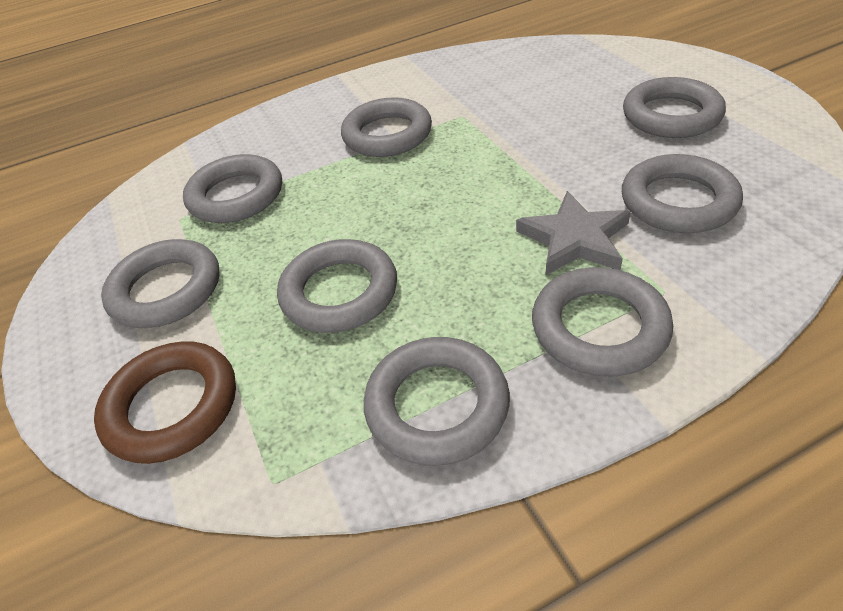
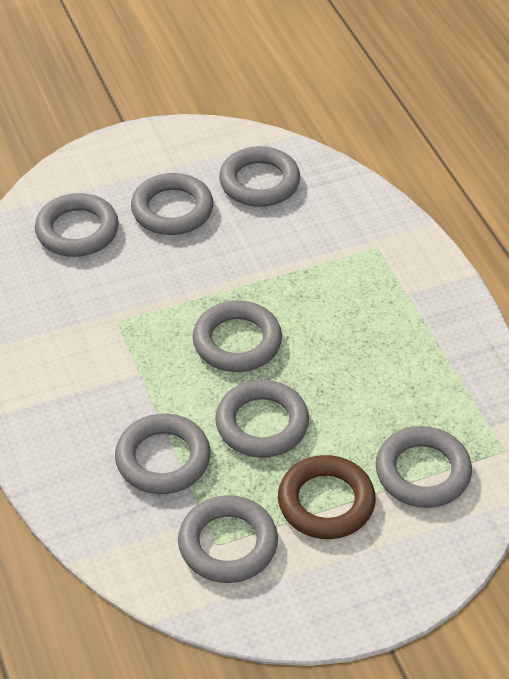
grey star: [516,191,631,275] = 1 -> none = 0

